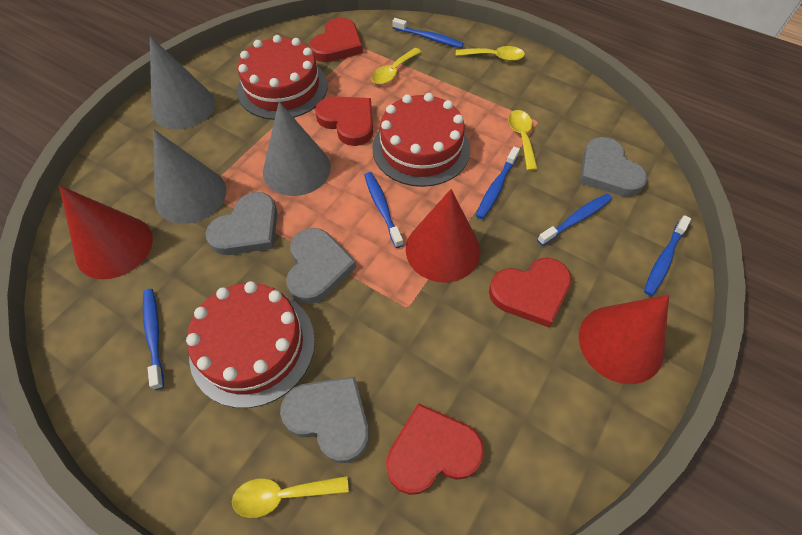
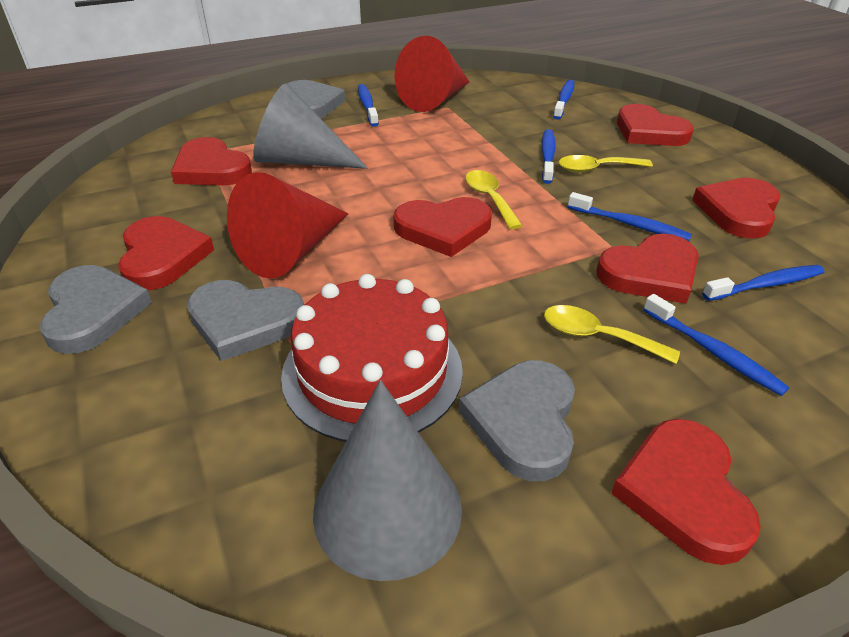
grey cone: [150,36,215,129] [153,129,226,224] [263,102,331,196] = 3 -> [253,83,368,169] [313,380,462,581] = 2
red cake: [186,281,315,408] [237,35,328,120] [372,93,470,187] = 3 -> [281,274,463,442] = 1
red cone: [59,186,153,279] [406,189,480,283] [579,295,669,384] = 3 -> [227,172,348,279] [395,36,470,112] = 2
red heart: [310,18,363,62] [315,96,373,146] [386,403,484,495] [489,258,572,327] = 4 -> [118,216,214,290] [171,137,252,185] [394,197,492,257] [596,234,699,304] [611,419,761,565] [617,104,694,146] [692,178,780,239] = 7
yellow spoon: [232,476,349,518] [371,48,421,84] [456,46,525,61] [508,110,538,171] = 4 -> [465,170,523,229] [544,305,680,364] [559,155,653,172] = 3

